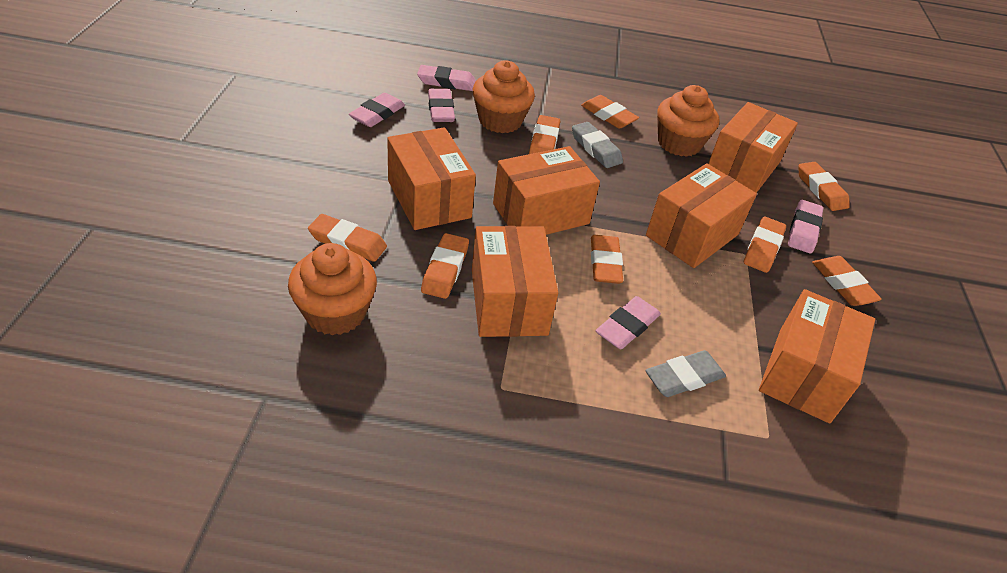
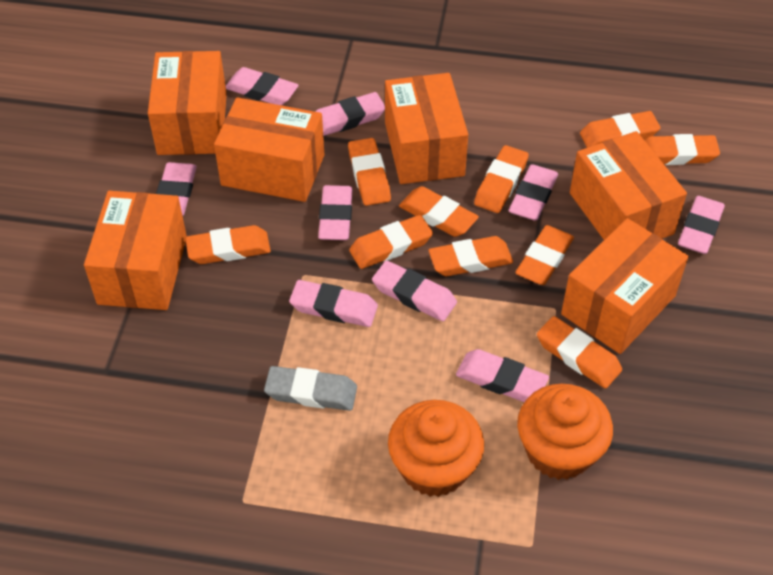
grey eraser: [572,122,623,168] [646,350,726,397] = 2 -> [264,366,357,411] = 1
orange cupcake: [288,243,377,335] [473,61,535,133] [657,85,719,157] = 3 -> [388,400,484,497] [517,384,613,480] = 2
orange eraser: [308,214,387,262] [421,233,469,299] [529,115,560,154] [581,95,639,129] [591,235,623,284] [744,217,786,273] [798,162,850,211] [812,256,882,306] = 8 -> [185,225,271,264] [348,138,391,206] [349,215,433,269] [399,186,479,237] [428,236,513,276] [474,145,529,213] [515,225,574,285] [537,316,622,389] [580,111,660,148] [645,134,720,165] = 10
pink eraser: [349,93,405,127] [417,65,476,91] [428,89,455,122] [596,296,661,349] [788,200,823,254] = 5 -> [156,162,197,216] [226,67,299,105] [289,280,378,327] [315,92,385,136] [318,185,353,240] [372,261,457,321] [456,349,549,402] [509,164,558,221] [678,196,725,254] = 9

